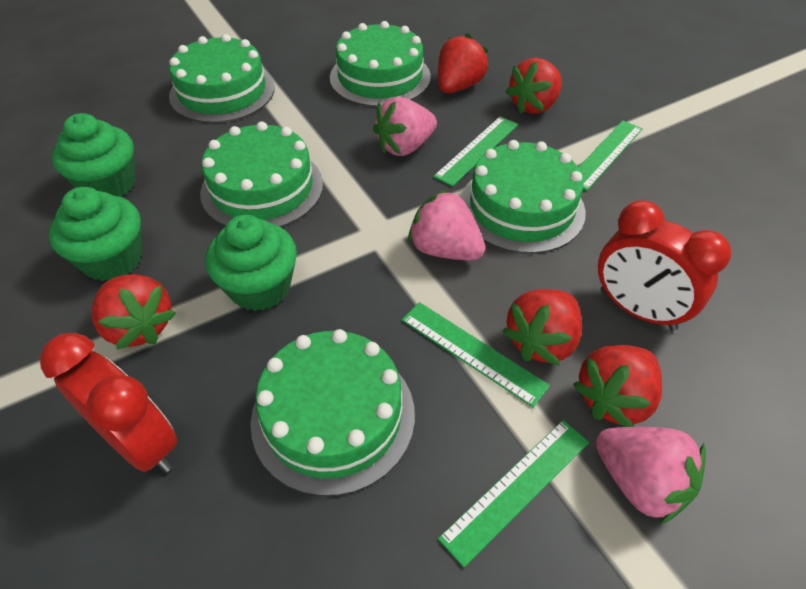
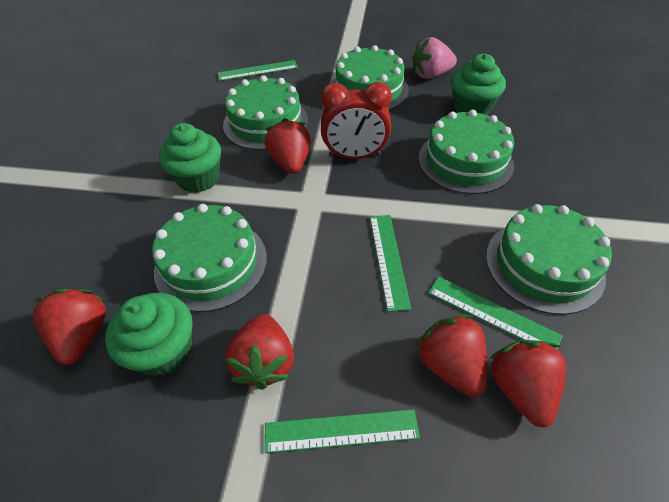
pink strawberry: [373,97,437,156] [408,190,485,260] [596,427,706,524] = 3 -> [412,37,457,79] = 1
red clock: [40,333,178,472] [598,200,731,331] = 2 -> [321,82,392,159] = 1

